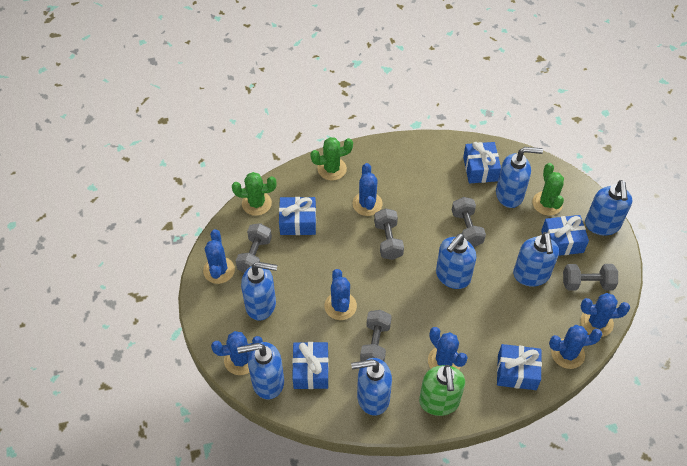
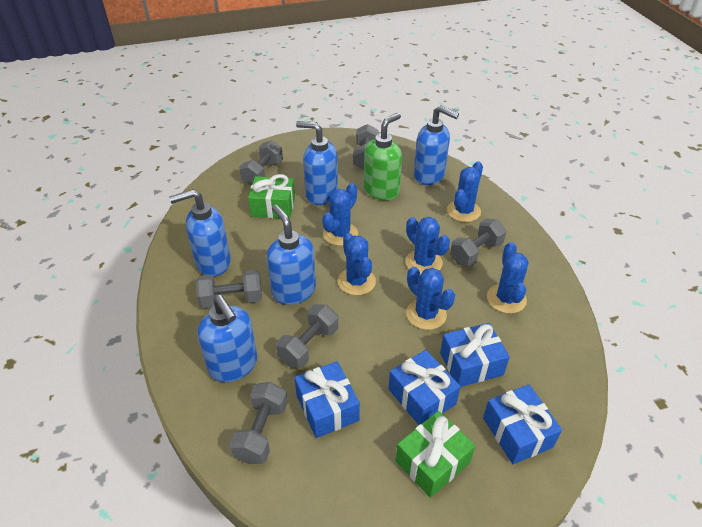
blue cactus: [203,229,235,284] [211,331,263,375] [324,269,357,320] [353,163,383,216] [428,327,468,370] [549,325,603,369] [581,293,630,337] = 7 -> [322,183,358,246] [338,233,376,295] [405,217,450,275] [406,267,455,330] [447,161,483,222] [487,242,529,314] = 6
blue gift: [279,197,316,235] [292,342,329,389] [463,142,501,183] [497,344,542,390] [541,215,589,256] = 5 -> [295,361,360,438] [389,350,461,425] [440,323,510,387] [483,385,562,464] = 4
blue soap dispenser: [237,342,284,399] [241,262,277,321] [351,358,392,416] [436,233,476,289] [496,147,543,208] [513,232,559,287] [585,180,632,236] = 7 -> [169,189,231,277] [198,295,257,382] [267,205,316,305] [296,121,338,205] [414,105,459,185] = 5
green cactus: [232,172,276,216] [310,137,353,181] [532,163,564,216] = 3 -> none = 0
green gift: none = 0 -> [248,174,295,219] [396,411,475,498] = 2
grey dumbbell: [236,223,272,273] [360,310,392,361] [374,208,404,260] [452,197,486,247] [563,264,618,291] = 5 -> [196,270,262,308] [229,382,288,464] [239,140,283,186] [276,304,338,368] [353,124,379,170] [450,219,506,267] = 6

